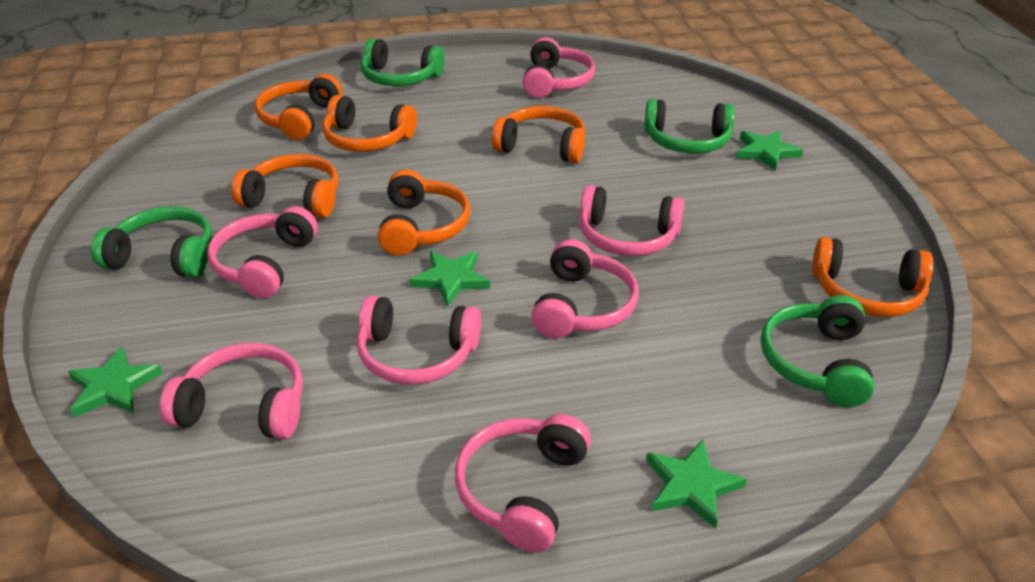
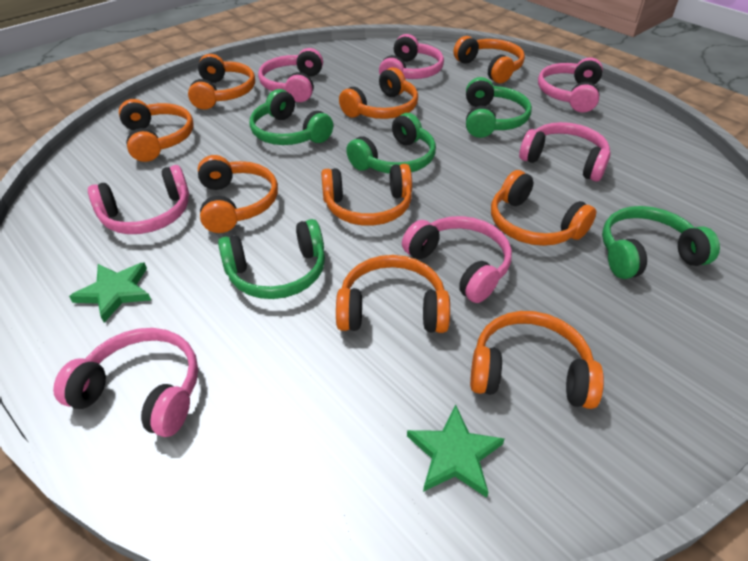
green headphones: [91,206,212,278] [361,38,445,86] [644,99,735,153] [761,295,875,407] = 4 -> [218,219,325,299] [250,89,333,145] [346,113,436,174] [466,77,532,138] [602,206,720,279] = 5
green star: [68,346,163,417] [409,251,490,307] [646,440,747,529] [736,130,803,170] = 4 -> [69,262,151,323] [407,404,505,498] = 2
orange headphones: [231,154,338,218] [255,74,342,140] [323,95,417,152] [378,170,470,255] [492,106,586,163] [812,237,933,317] = 6 -> [119,99,194,162] [188,54,255,109] [198,155,278,233] [321,164,412,226] [336,255,450,333] [339,67,418,119] [453,36,525,83] [470,311,604,409] [491,170,596,246] = 9

